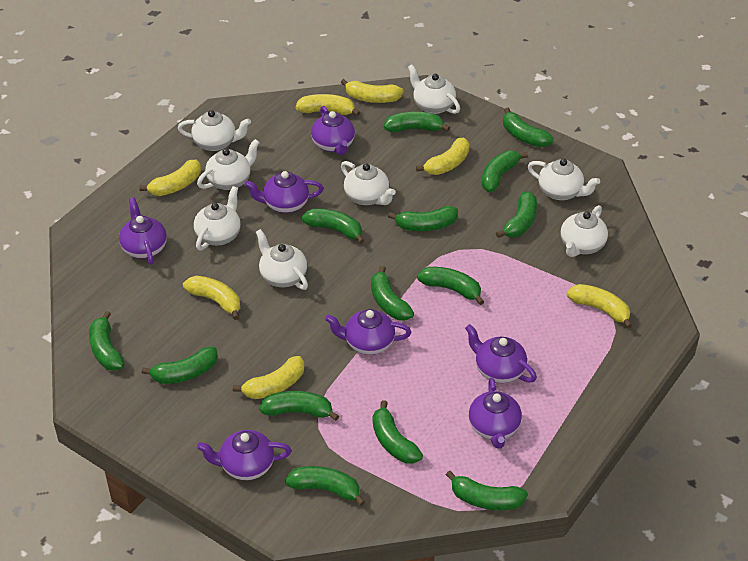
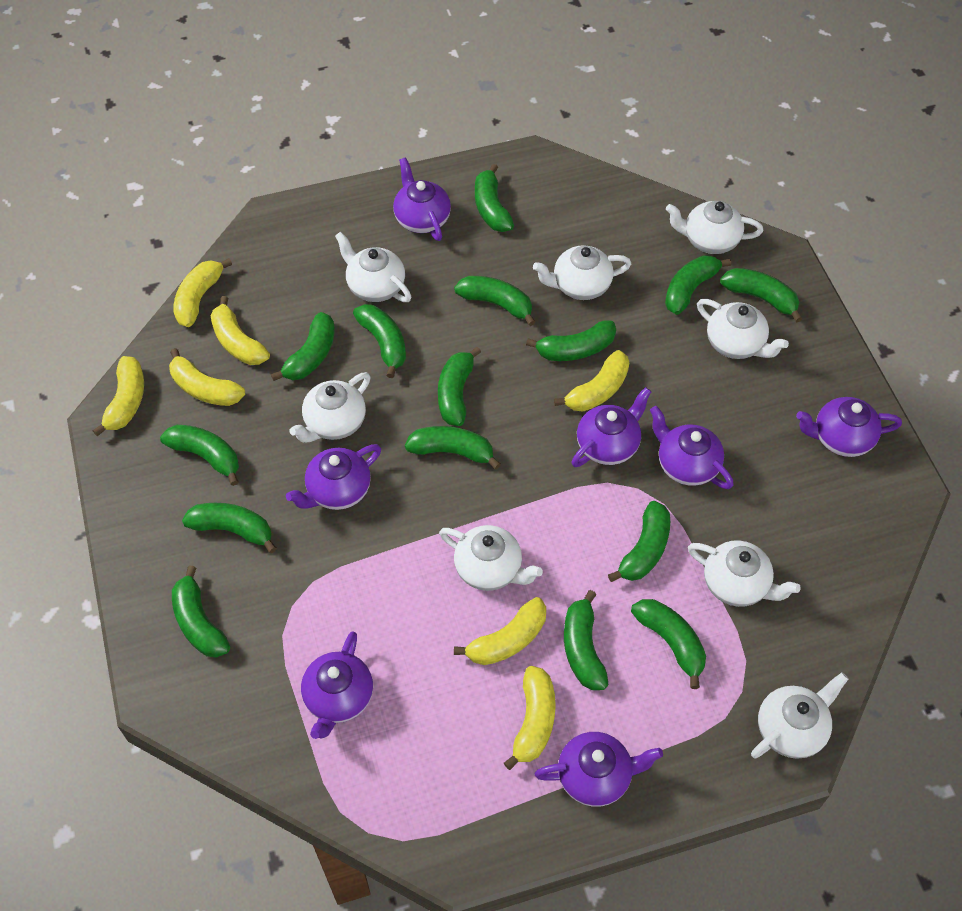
green banana: [89,311,125,371] [142,347,218,384] [259,391,339,421] [285,466,365,506] [302,208,365,244] [371,266,414,321] [373,400,423,464] [384,112,450,132] [388,206,458,231] [417,267,484,305] [446,471,528,510] [482,151,528,192] [496,192,537,238] [503,108,554,147] = 14 -> [160,425,239,486] [172,565,230,658] [182,503,277,553] [271,312,335,381] [353,304,406,378] [405,426,501,469] [438,347,481,426] [454,276,535,326] [475,164,514,232] [526,320,616,361] [564,590,608,690] [608,501,670,582] [631,599,706,689] [665,255,731,315] [720,268,802,323] = 15

